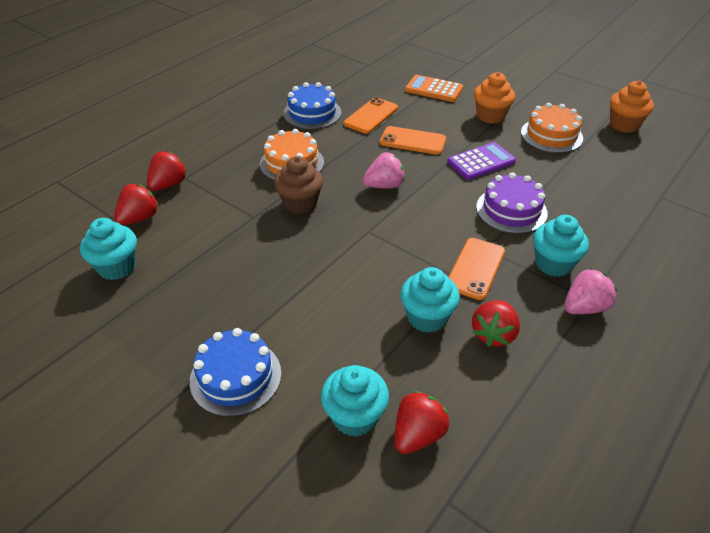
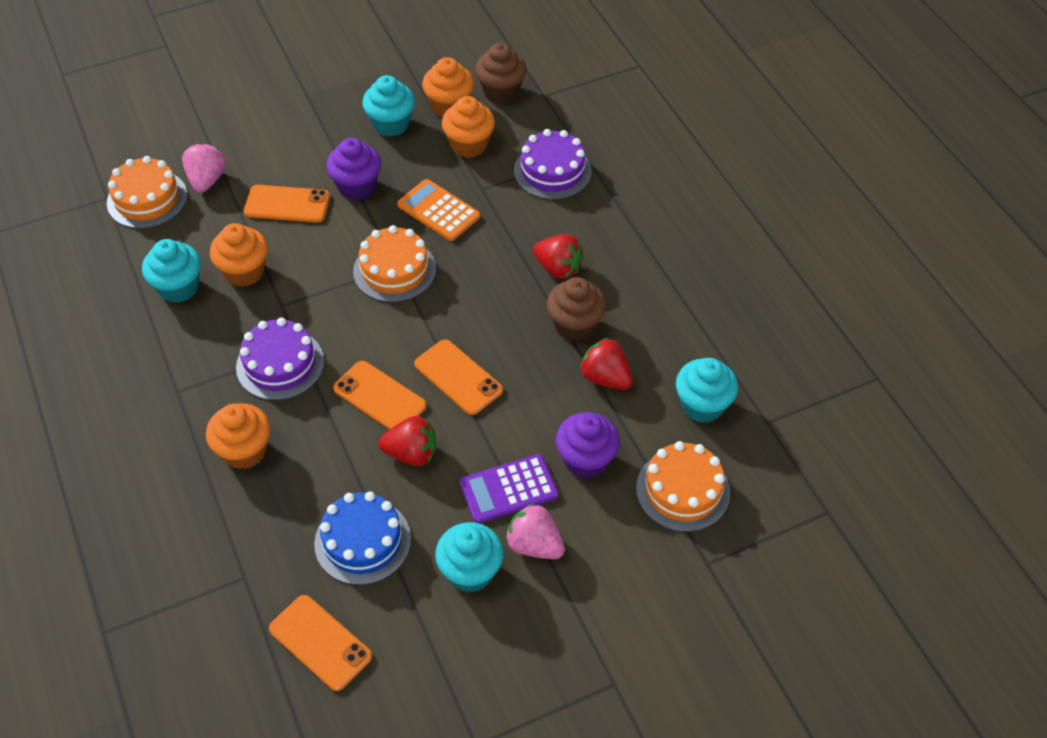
blue cake: [190,328,281,417] [283,82,341,129] = 2 -> [314,491,411,585] = 1
brown cupcake: [274,156,323,214] = 1 -> [475,43,526,104] [547,277,606,342] = 2
orange cake: [260,129,324,181] [521,103,583,153] = 2 -> [107,156,187,229] [353,225,436,302] [636,441,730,532] = 3
orange cupcake: [474,72,515,124] [610,81,654,133] = 2 -> [206,403,271,469] [210,223,268,287] [422,57,474,117] [442,96,495,158] = 4
orange phone: [344,97,398,134] [380,126,446,155] [449,238,505,300] = 3 -> [244,185,330,223] [269,595,372,691] [333,361,427,430] [414,339,503,415] = 4
purple cake: [476,172,548,234] = 1 -> [236,317,324,400] [514,129,592,200] = 2
purple cupcake: none = 0 -> [326,138,381,200] [556,412,620,479] = 2
red strawberry: [114,184,159,226] [147,151,187,191] [395,391,449,454] [472,300,520,347] = 4 -> [378,416,436,466] [533,234,584,279] [580,338,633,390] = 3

